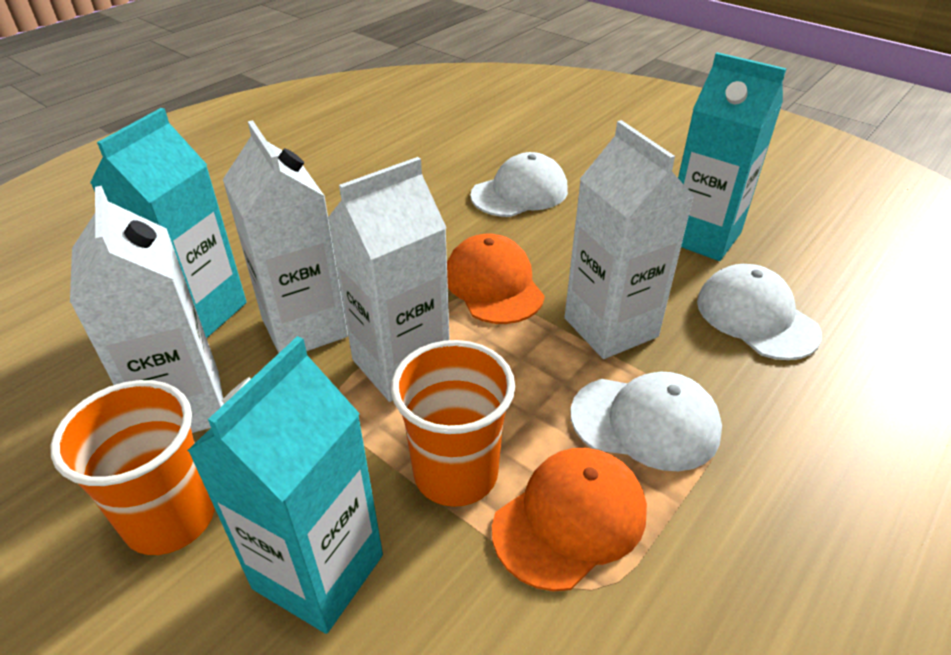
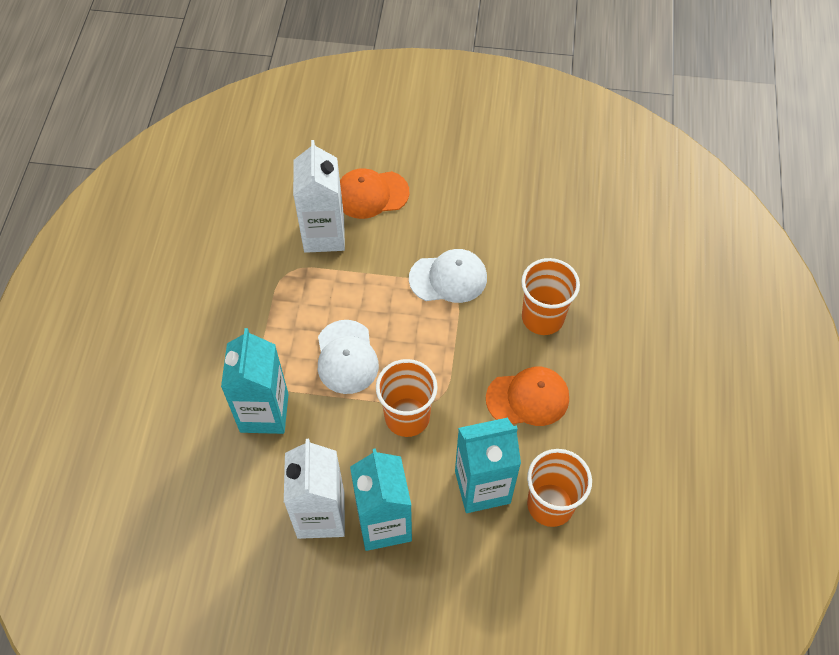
orange cup: [51,380,215,555] [391,340,515,507] = 2 -> [376,359,438,437] [521,258,580,335] [527,449,592,527] = 3
white cap: [470,152,568,217] [570,372,722,471] [697,264,822,360] = 3 -> [318,320,379,394] [409,249,487,303] = 2
white carton: [70,186,224,433] [223,120,348,353] [328,157,450,402] [565,120,694,359] = 4 -> [284,439,345,539] [293,140,345,253] = 2

